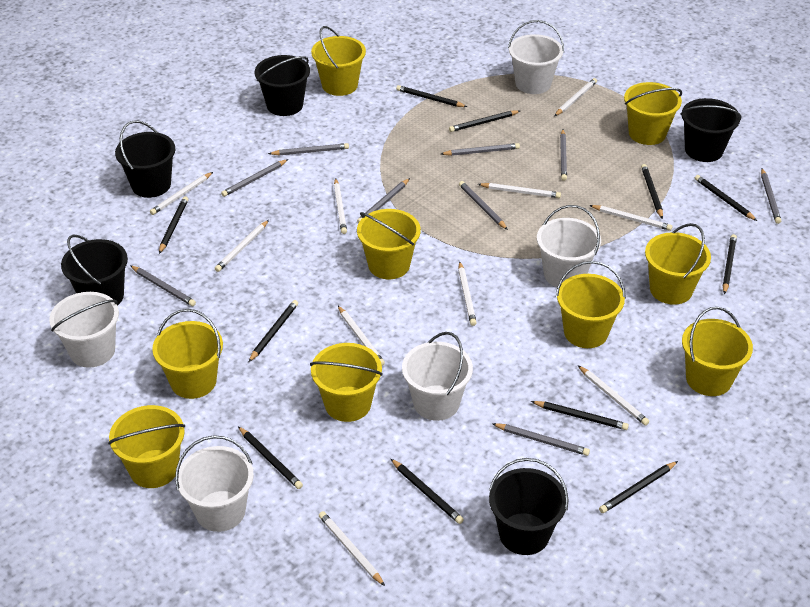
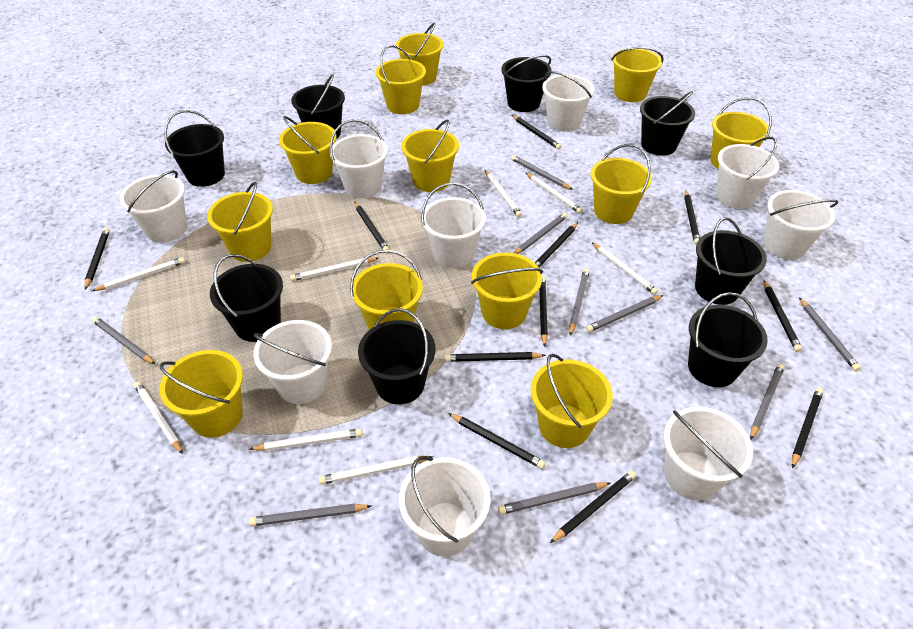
black bucket: [61,235,128,306] [115,120,176,198] [255,55,310,116] [489,458,569,555] [680,98,741,162] = 5 -> [164,110,225,187] [210,254,283,342] [291,74,345,139] [358,308,435,404] [501,55,552,112] [640,91,695,156] [688,292,768,387] [695,217,767,305] = 8
white bucket: [49,292,119,368] [175,435,254,532] [402,332,473,421] [508,20,564,94] [537,205,601,287] = 5 -> [120,170,187,242] [253,320,332,404] [330,119,388,198] [399,456,490,557] [421,183,486,268] [542,71,595,131] [664,406,753,500] [716,137,779,209] [763,190,838,260] = 9
white pencil: [150,172,213,215] [215,220,269,272] [319,511,385,586] [334,178,347,234] [338,306,385,366] [458,261,477,326] [478,183,561,198] [555,78,597,116] [578,365,649,425] [589,205,672,231] = 10 -> [92,257,185,291] [134,382,183,454] [249,429,362,451] [290,257,378,281] [319,456,434,485] [485,170,522,217] [526,173,583,214] [591,242,658,295] = 8
yellow bucket: [108,405,185,488] [152,309,223,399] [310,343,383,422] [311,26,366,96] [357,209,421,279] [556,261,626,348] [624,82,682,145] [645,223,711,305] [682,307,753,396] = 9 -> [159,350,243,438] [207,182,273,262] [279,116,337,184] [350,250,423,330] [376,45,426,114] [396,23,444,86] [401,120,459,192] [471,252,543,329] [530,354,613,448] [591,144,652,224] [611,47,664,102] [711,97,772,169] = 12

